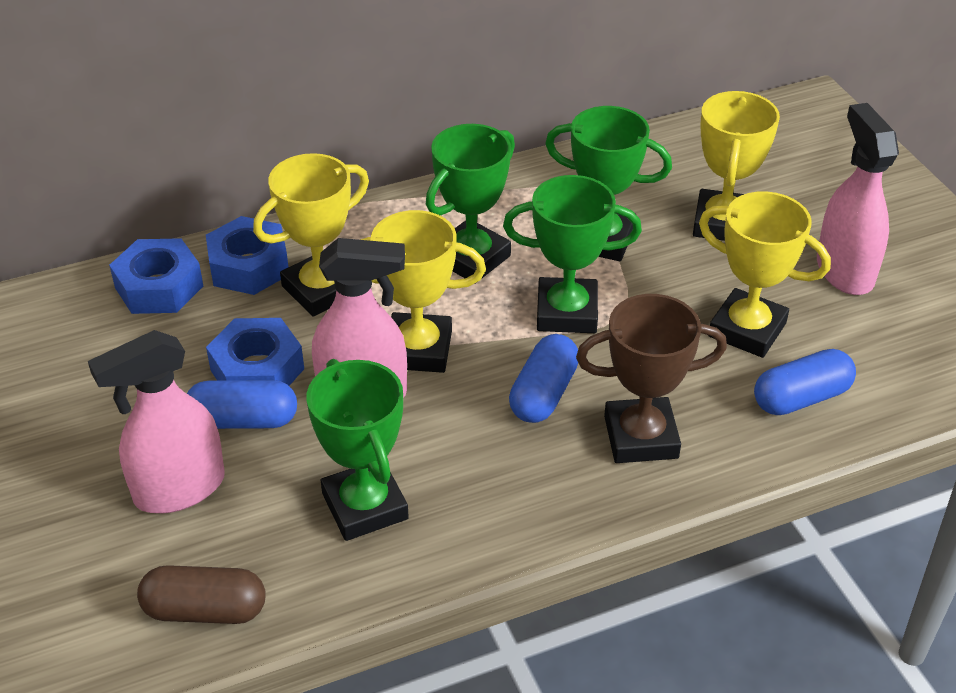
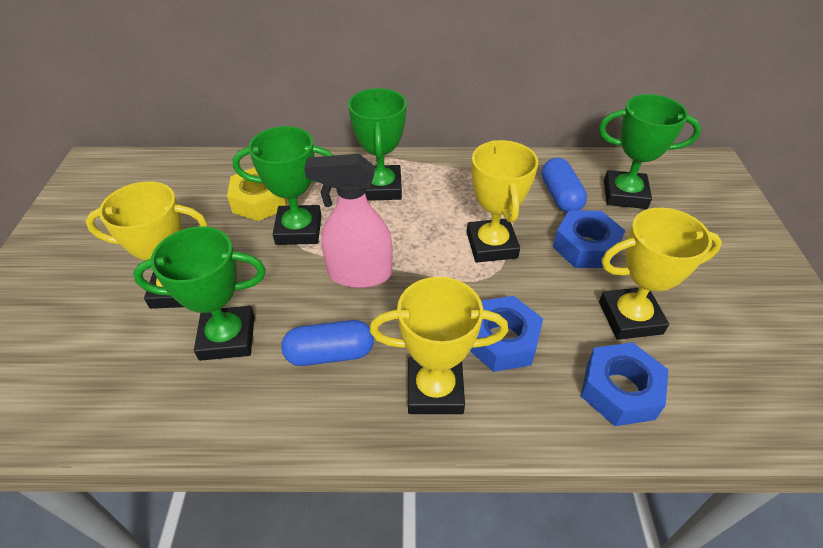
blue capsule: [187,380,297,429] [509,334,578,423] [754,349,856,415] = 3 -> [281,320,374,366] [542,158,587,213] = 2
brown capsule: [137,565,266,624] = 1 -> none = 0
brown trophy: [576,294,727,463] = 1 -> none = 0
pink spray bottle: [88,330,225,513] [312,238,407,398] [817,103,899,295] = 3 -> [304,154,393,288] = 1
yellow nut: none = 0 -> [227,167,287,221] = 1

